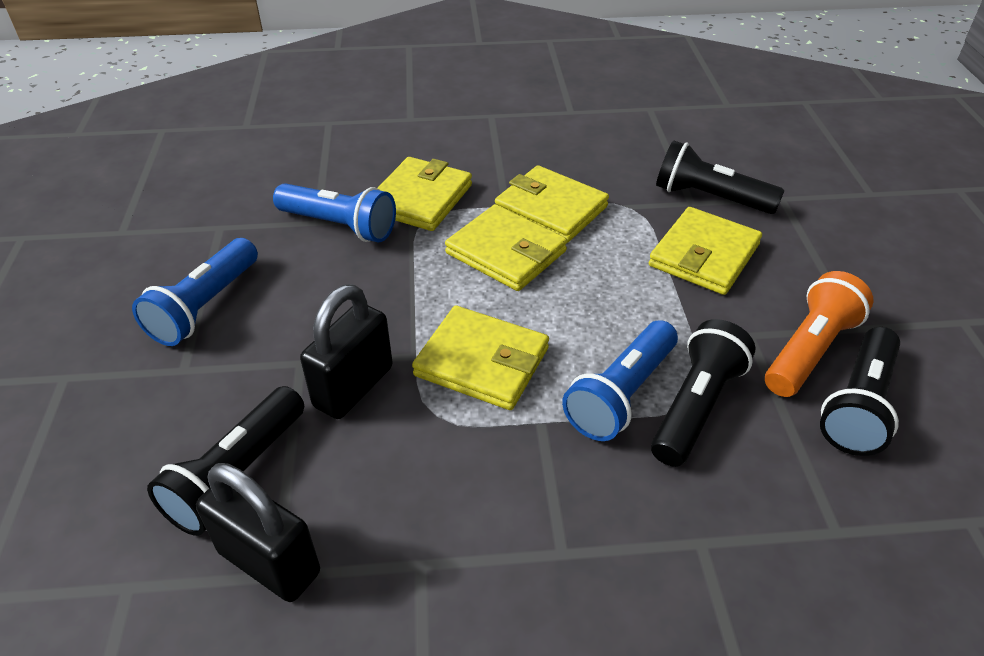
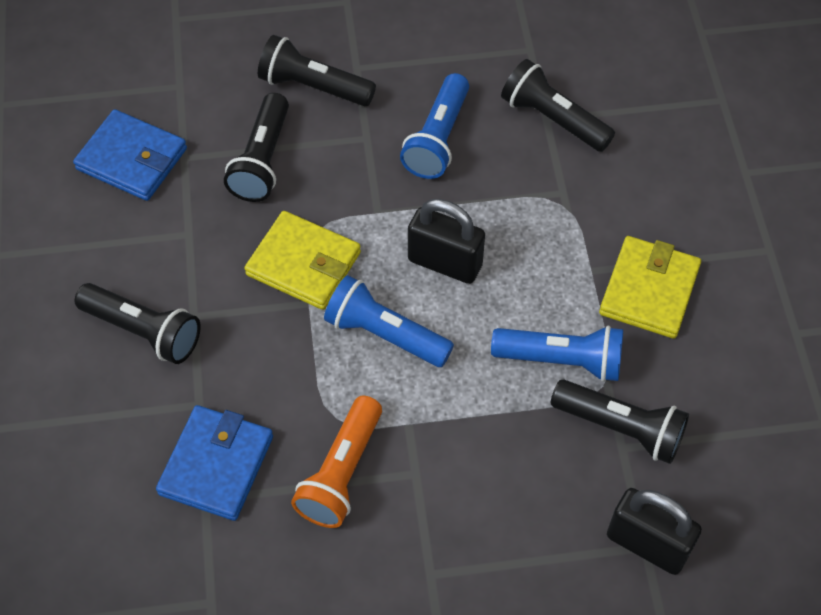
black flashlight: [147,386,304,536] [651,319,756,467] [656,140,784,214] [820,327,900,456] = 4 -> [75,283,201,364] [224,93,289,202] [258,35,376,106] [501,59,615,152] [551,380,689,464] = 5
blue wallet: none = 0 -> [73,109,187,201] [156,405,273,521] = 2
yellow wallet: [378,157,472,231] [412,306,549,410] [445,204,567,291] [495,165,609,243] [649,207,762,295] = 5 -> [245,211,361,310] [599,236,701,339] = 2

